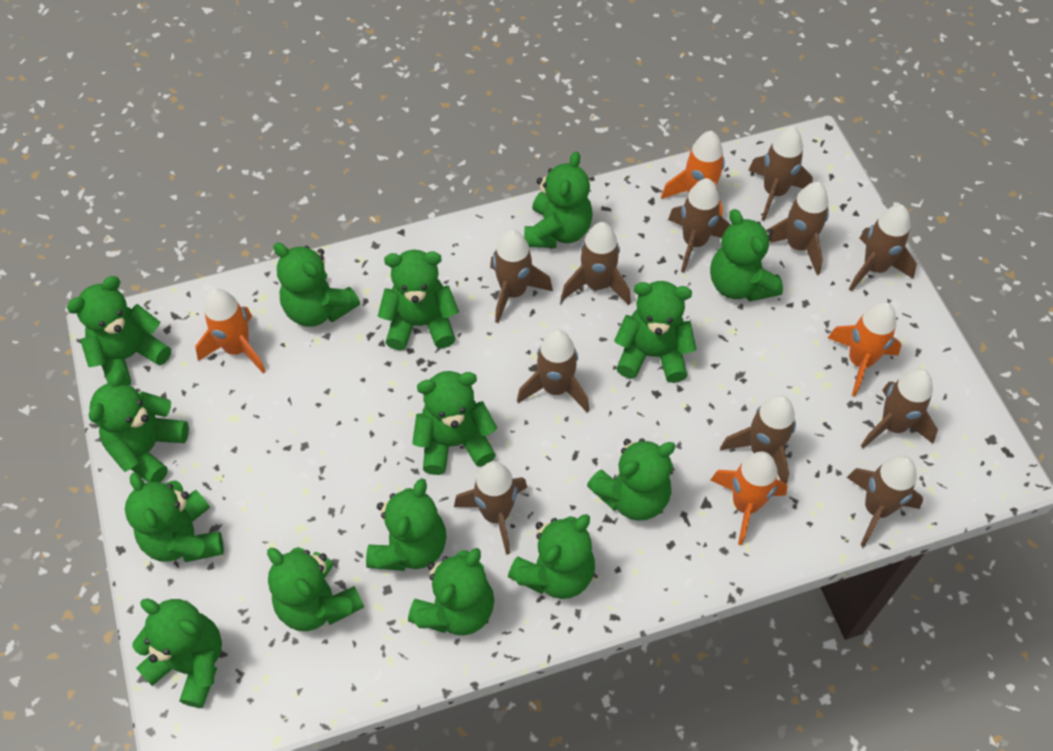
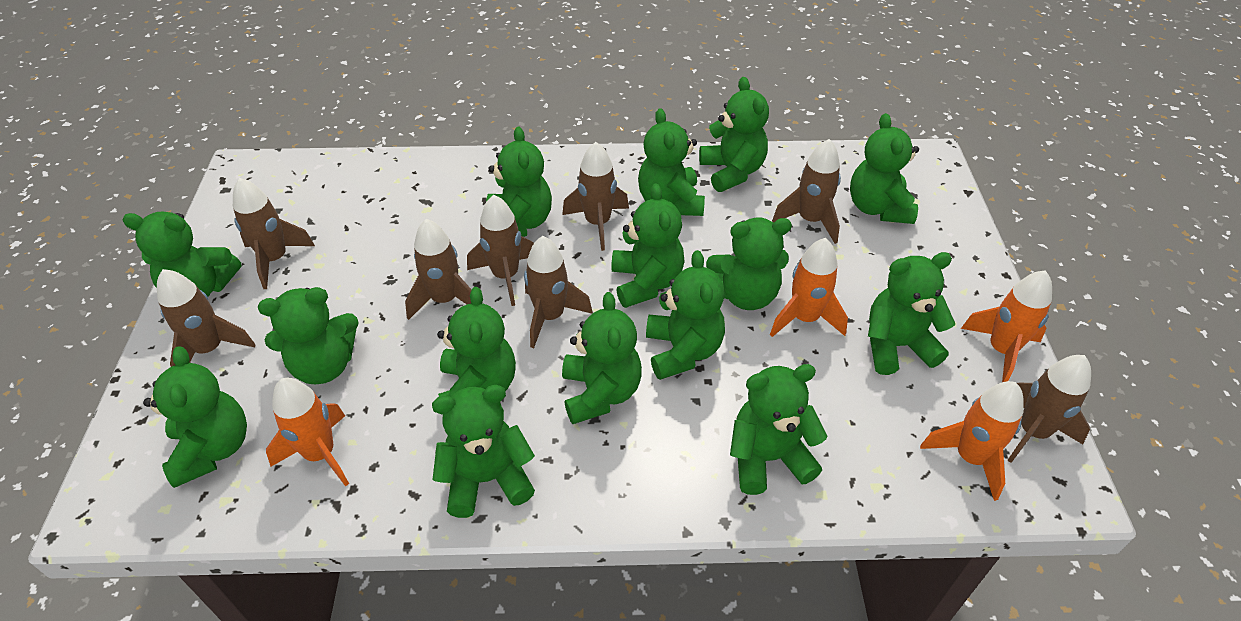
brown rocket: [454,461,527,555] [490,230,553,323] [517,330,589,412] [561,222,631,305] [668,178,731,273] [720,395,796,484] [749,126,813,221] [766,182,829,275] [847,456,923,546] [849,205,917,291] [861,369,938,448] = 11 -> [157,269,256,367] [233,178,315,289] [405,219,472,320] [467,195,534,306] [524,236,593,348] [562,142,629,251] [772,139,841,244] [1007,355,1091,463] = 8

